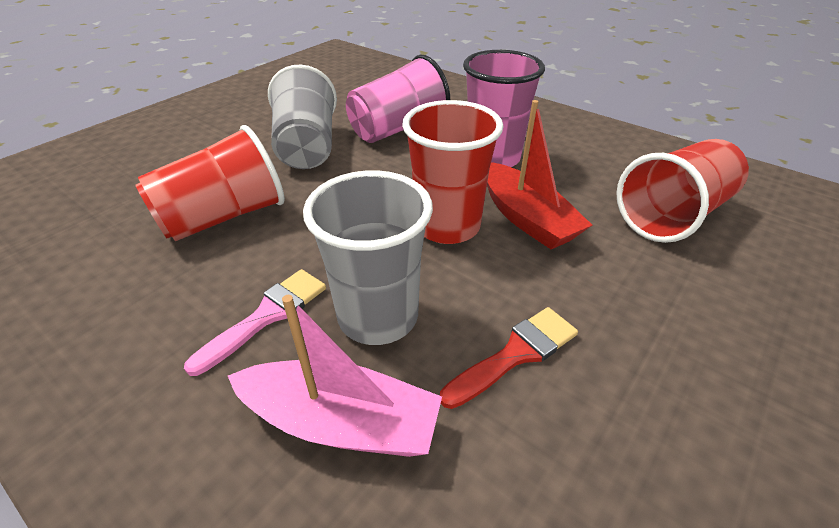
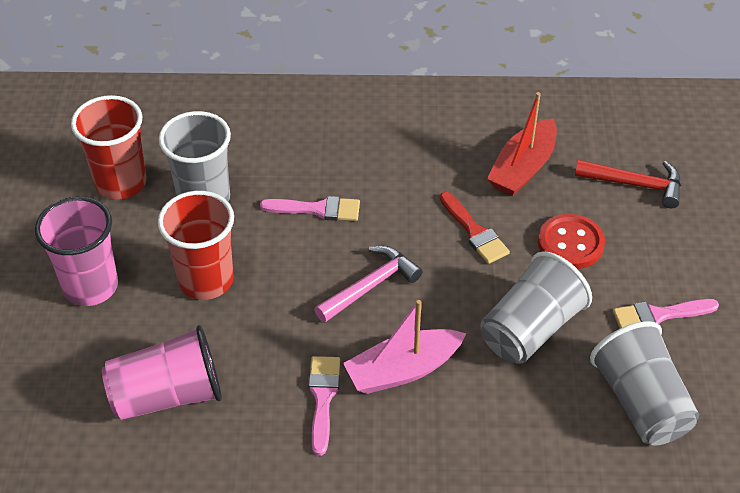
grey cup: [268,65,337,169] [303,170,433,345] = 2 -> [159,111,231,202] [480,251,592,364] [590,321,699,446] = 3
pink brush: [184,269,326,376] = 1 -> [260,196,360,221] [308,356,340,456] [613,299,719,328] = 3
pink hammer: none = 0 -> [314,246,423,323] = 1
red button: none = 0 -> [538,214,605,269] = 1
red cup: [135,125,285,241] [402,100,504,244] [616,139,749,243] = 3 -> [71,95,146,200] [158,191,234,300] = 2
red hammer: none = 0 -> [575,160,681,208] = 1

